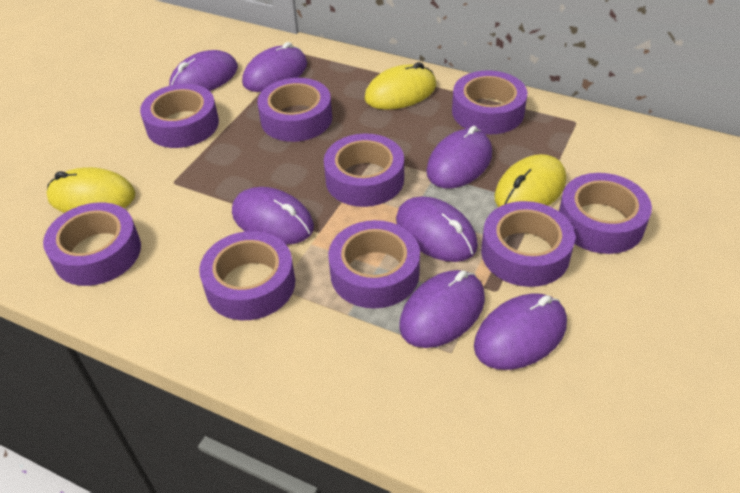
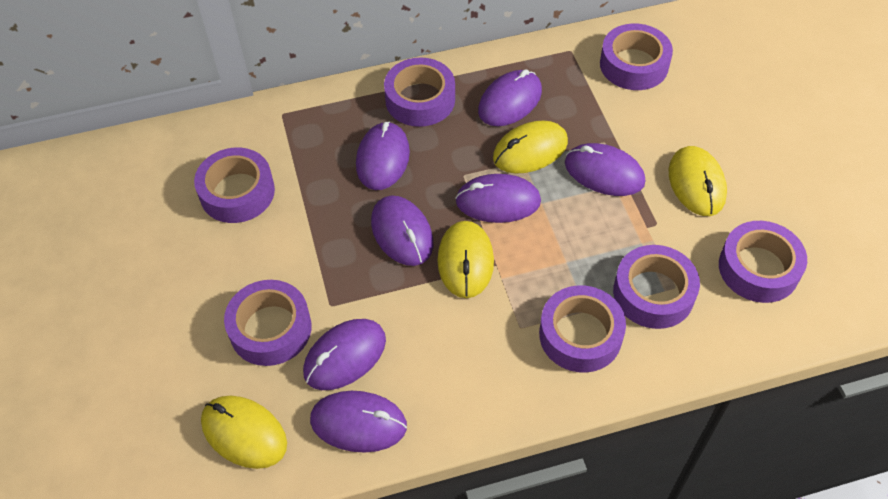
purple tape: [43,202,141,286] [140,84,219,148] [199,231,295,320] [257,78,332,142] [324,134,404,207] [328,220,420,309] [452,70,527,134] [481,201,575,287] [559,173,652,254] = 9 -> [194,148,275,223] [224,280,312,366] [384,58,455,127] [539,285,626,373] [600,23,673,90] [613,245,700,329] [719,221,807,303] = 7
yellow mouse: [46,167,136,213] [365,62,436,110] [494,154,566,207] = 3 -> [201,396,287,469] [437,221,494,298] [493,121,568,174] [669,146,727,216] = 4

